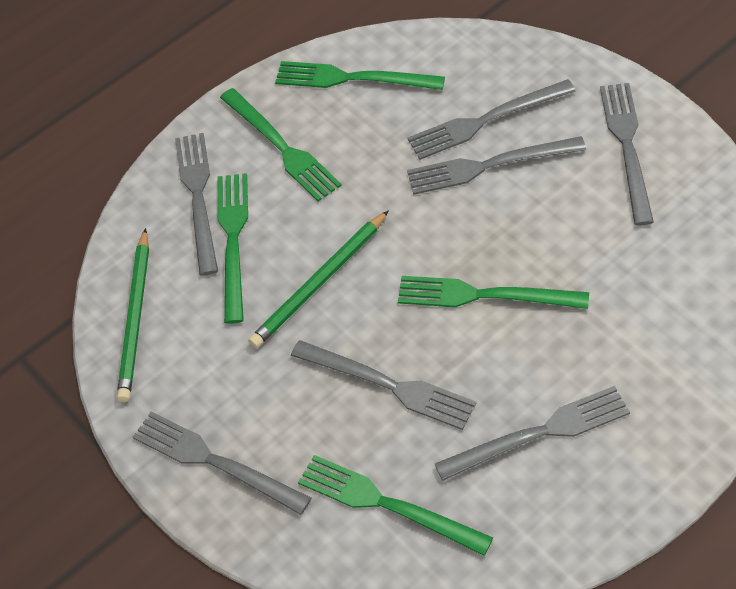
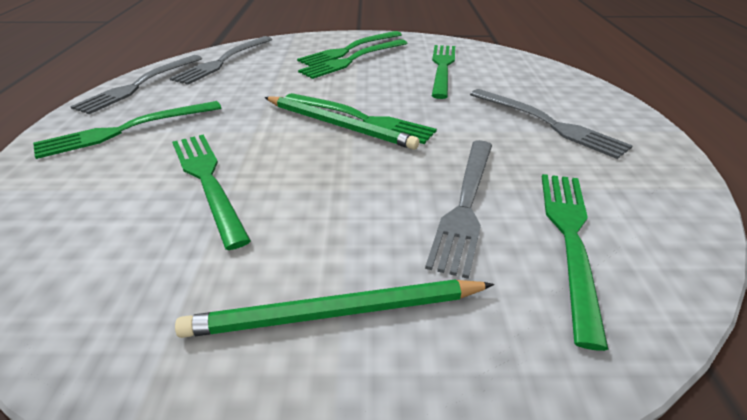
green fork: [218,173,248,324] [220,88,342,202] [275,61,445,90] [298,455,493,556] [398,276,589,309] = 5 -> [33,101,221,159] [172,135,251,250] [285,93,437,144] [297,31,402,67] [298,39,407,79] [432,45,455,99] [542,174,609,351] = 7
grey fork: [133,412,312,515] [175,133,218,276] [291,340,476,430] [407,136,586,195] [408,79,576,160] [435,386,630,481] [600,83,654,225] = 7 -> [70,55,202,114] [170,36,272,85] [425,140,492,279] [470,89,633,159] = 4

